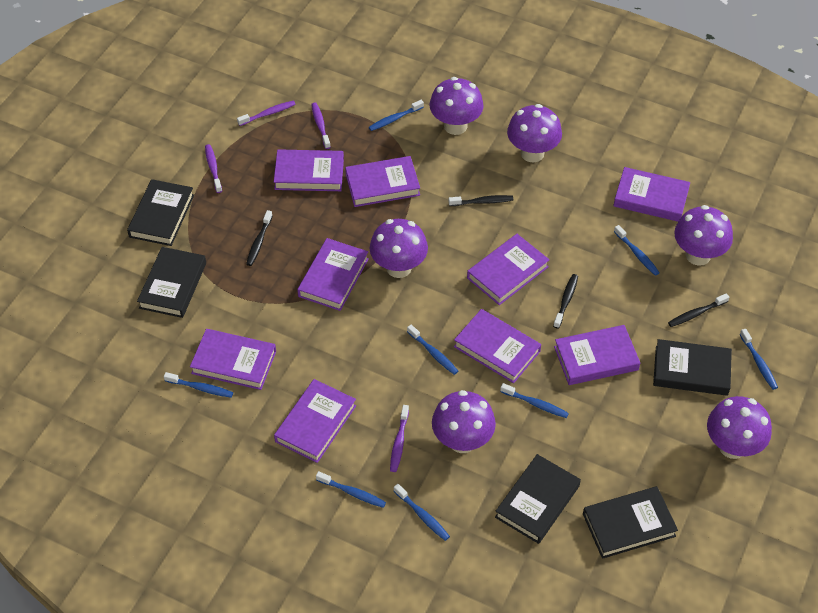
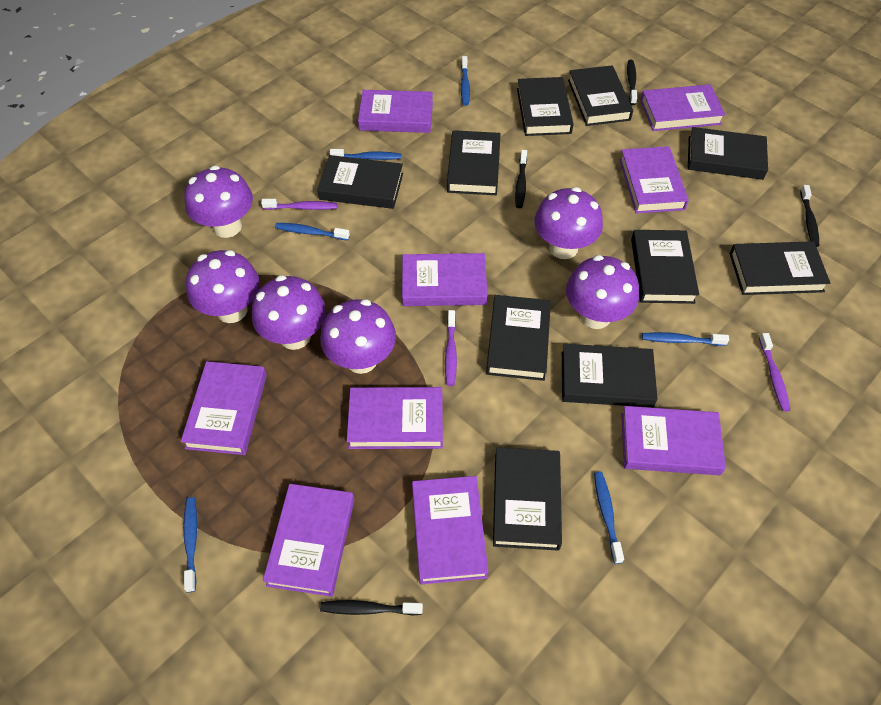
black book: [127,179,194,246] [137,247,206,318] [495,454,581,544] [583,486,678,559] [653,339,732,396] = 5 -> [317,155,403,209] [447,130,501,195] [486,295,551,381] [493,447,562,551] [517,77,574,136] [562,344,658,408] [568,65,633,126] [631,230,699,304] [688,127,768,180] [729,241,830,295] = 10
blue toothbrush: [164,372,233,398] [316,471,386,508] [369,100,424,131] [394,484,450,541] [407,324,458,375] [500,383,569,418] [614,225,660,276] [740,329,778,390] = 8 -> [183,497,197,593] [275,223,350,240] [330,149,401,160] [461,56,470,106] [594,472,624,564] [642,332,729,346] = 6
purple toothbrush: [205,144,222,193] [237,100,296,126] [311,103,331,149] [390,405,409,472] = 4 -> [261,199,337,210] [445,310,457,386] [759,333,790,412] = 3

